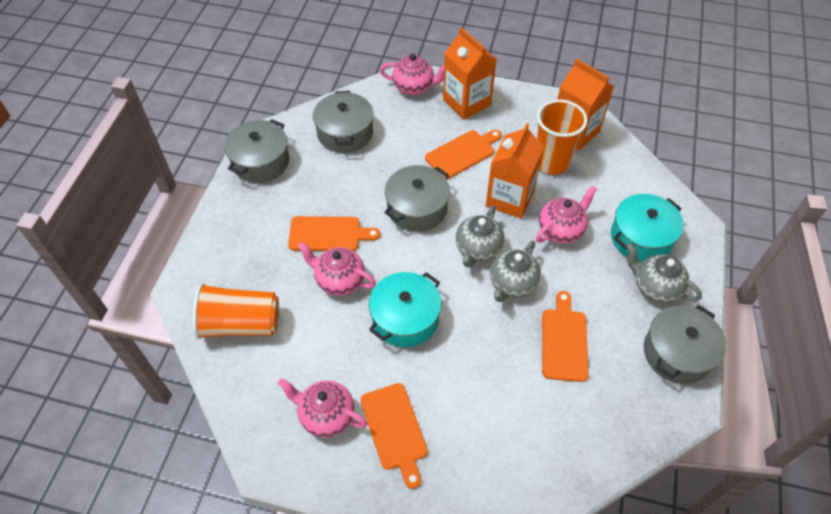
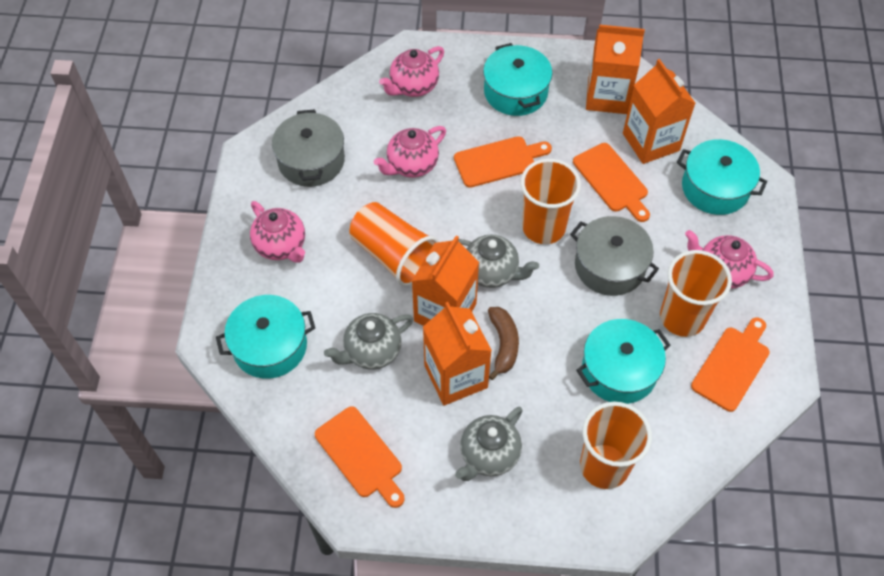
brown banana: none = 0 -> [488,307,519,380] = 1
grey pot: [225,119,289,183] [313,91,373,153] [384,165,450,232] [644,305,726,384] = 4 -> [272,109,345,187] [570,216,659,296] = 2
orange carton: [443,27,496,120] [486,123,544,219] [557,58,614,151] = 3 -> [412,235,479,326] [423,302,492,406] [586,25,645,114] [623,59,696,164] = 4
orange cup: [193,283,279,339] [537,100,588,175] = 2 -> [349,202,439,287] [521,159,581,244] [580,402,652,489] [660,250,732,337] = 4
turquoise pot: [369,272,441,347] [611,194,684,262] = 2 -> [216,295,315,379] [483,43,552,116] [576,319,670,404] [677,139,767,215] = 4

